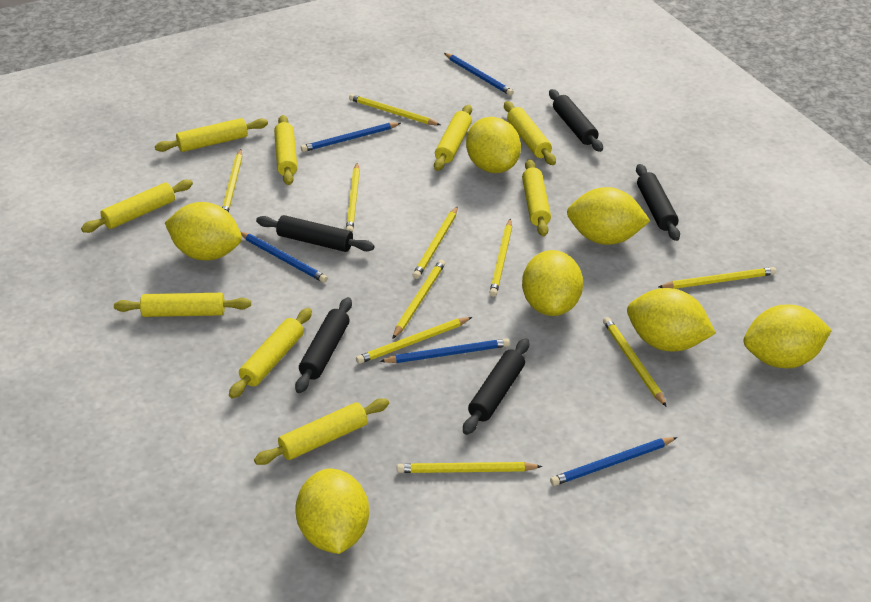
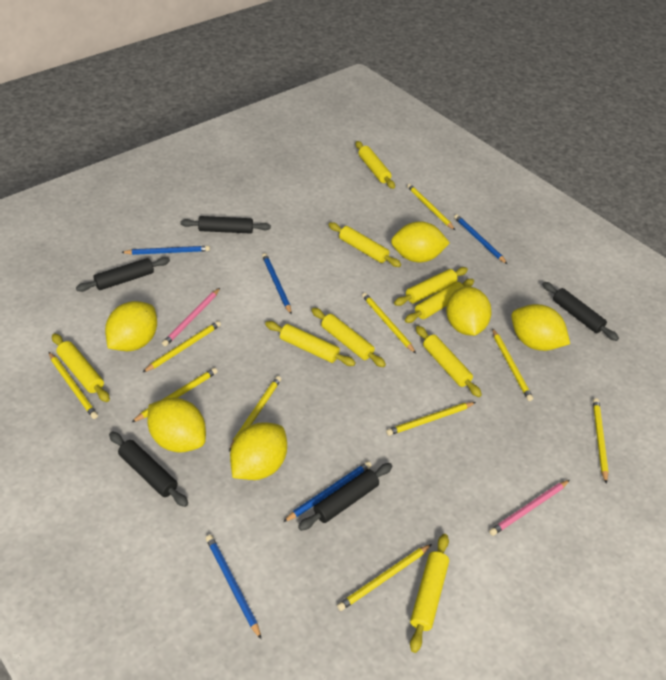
pink pencil: none = 0 -> [162,288,220,346] [489,480,570,536] = 2
yellow lemon: [165,202,242,260] [295,469,369,554] [466,117,521,173] [522,250,583,316] [567,187,650,245] [627,288,716,351] [744,305,832,368] = 7 -> [105,301,157,351] [147,398,206,453] [230,422,287,480] [391,221,450,263] [446,286,491,336] [511,304,570,351] = 6

